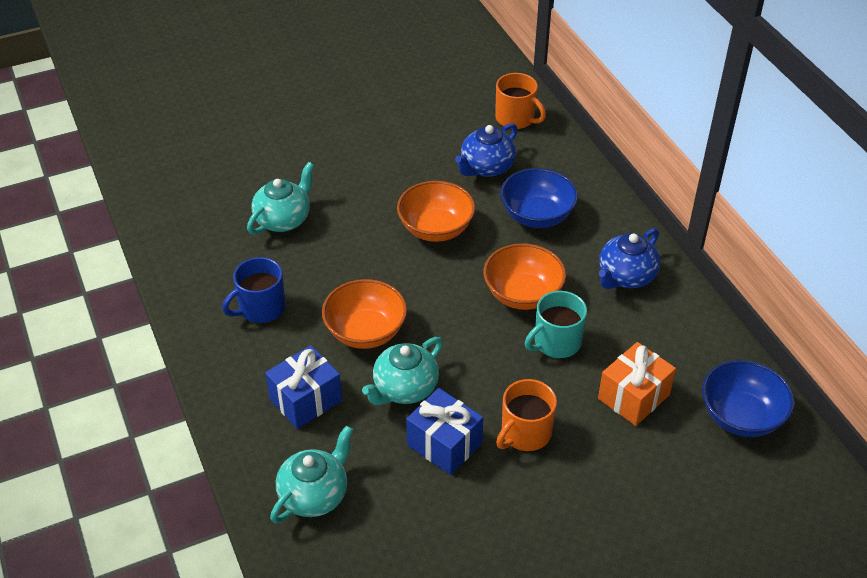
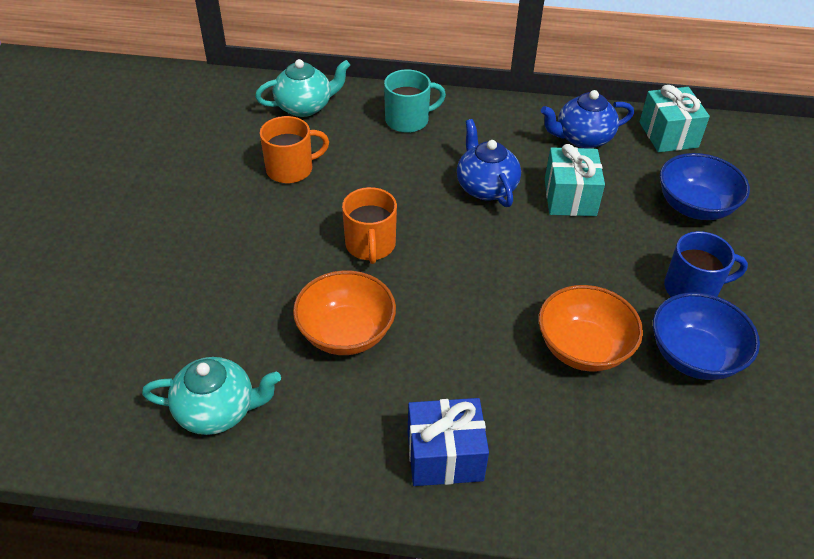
blue gift: [265,345,342,429] [406,388,483,475] = 2 -> [408,398,489,486] = 1
orange bowl: [322,279,407,349] [397,181,475,242] [483,243,566,310] = 3 -> [293,270,396,355] [538,285,643,372] = 2
orange gift: [598,342,676,426] = 1 -> none = 0
turquoise gift: none = 0 -> [545,144,605,216] [640,85,710,152] = 2
turquoise teapot: [247,162,314,234] [270,426,353,523] [362,337,443,405] = 3 -> [142,357,281,435] [255,59,350,117] = 2

